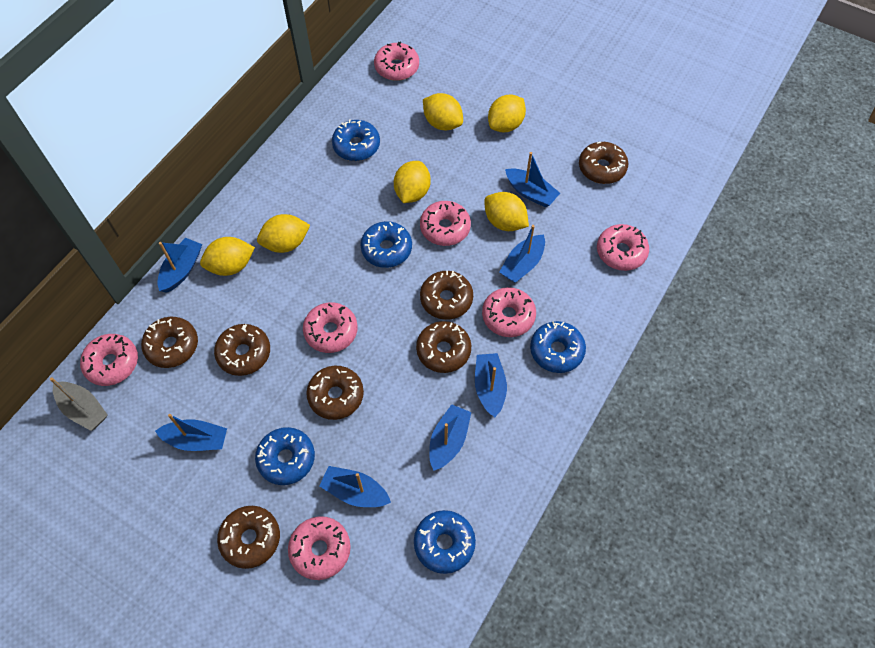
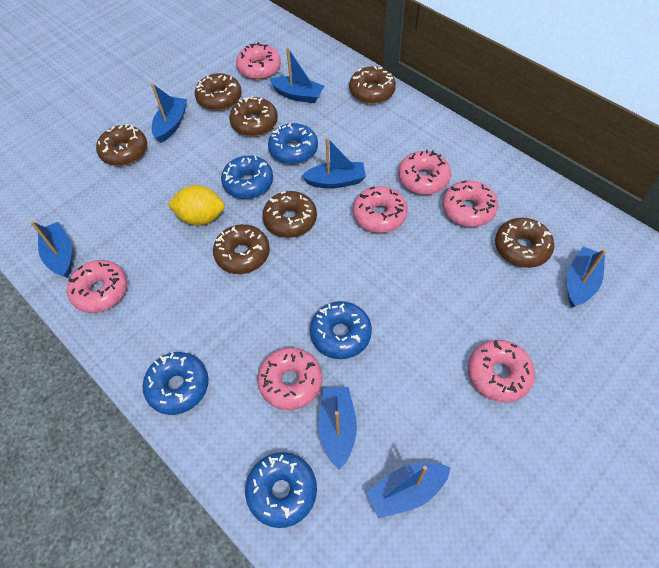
grey boat: [50,377,108,431] = 1 -> none = 0
yellow lemon: [200,237,255,276] [257,214,310,253] [394,161,431,203] [423,93,463,130] [484,192,529,231] [488,94,526,132] = 6 -> [168,185,225,225] = 1

